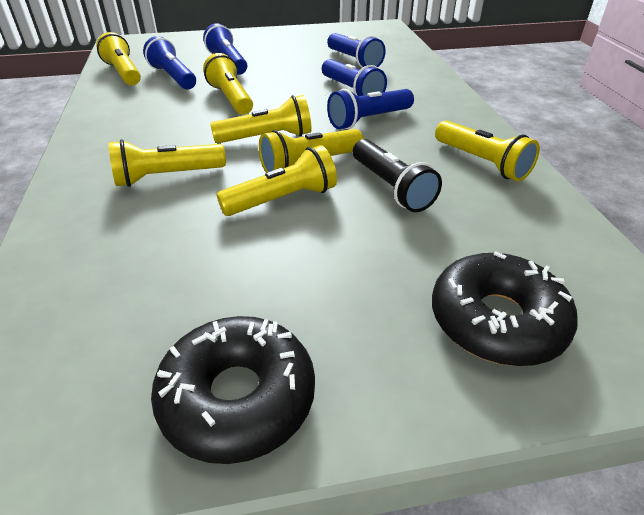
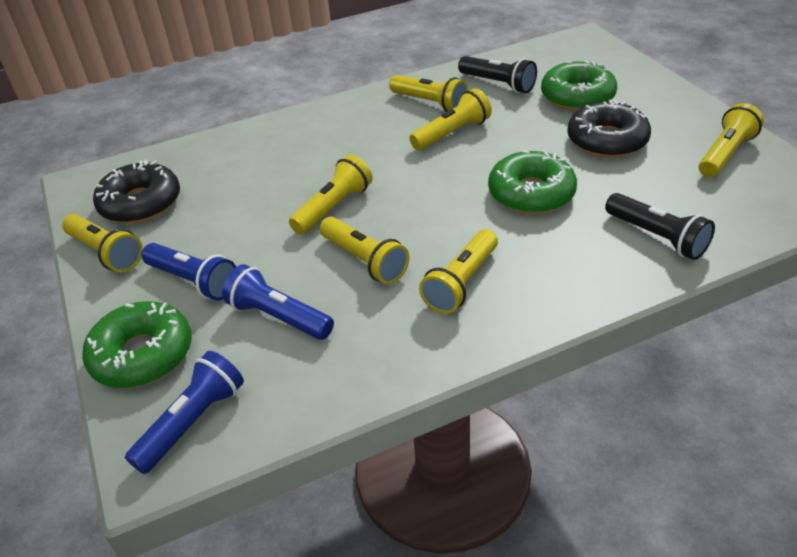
black flashlight: [353,139,442,212] = 1 -> [458,56,537,93] [605,193,715,260] = 2
blue flashlight: [143,36,196,89] [203,23,247,75] [322,59,387,96] [327,33,386,68] [327,89,414,129] = 5 -> [125,351,244,474] [142,243,236,300] [222,264,334,340] = 3
green donut: none = 0 -> [82,301,192,388] [488,150,577,214] [541,60,617,111] = 3

